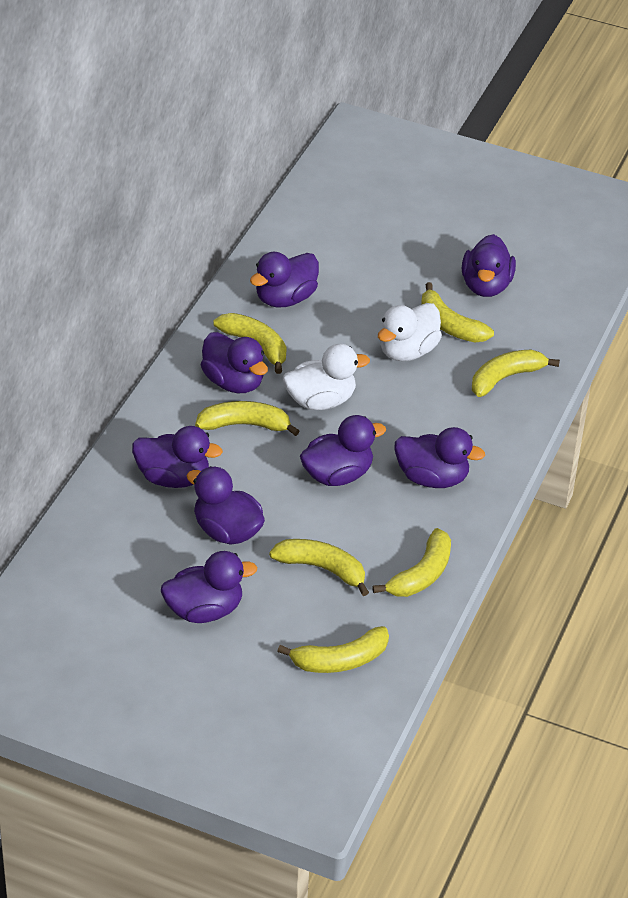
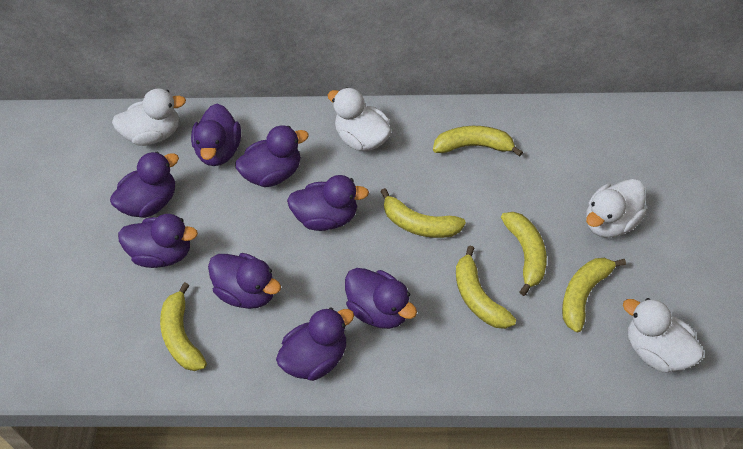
white duck: [283,344,370,410] [378,303,442,361] = 2 -> [112,88,186,146] [328,87,391,151] [586,179,646,238] [623,298,704,373] = 4
yellow banana: [195,401,300,436] [214,313,287,374] [269,539,369,596] [277,626,389,673] [372,528,451,597] [421,282,494,343] [472,350,560,397] = 7 -> [160,282,207,371] [380,188,466,238] [433,126,523,157] [456,245,516,329] [501,212,547,296] [562,258,626,332] = 6

